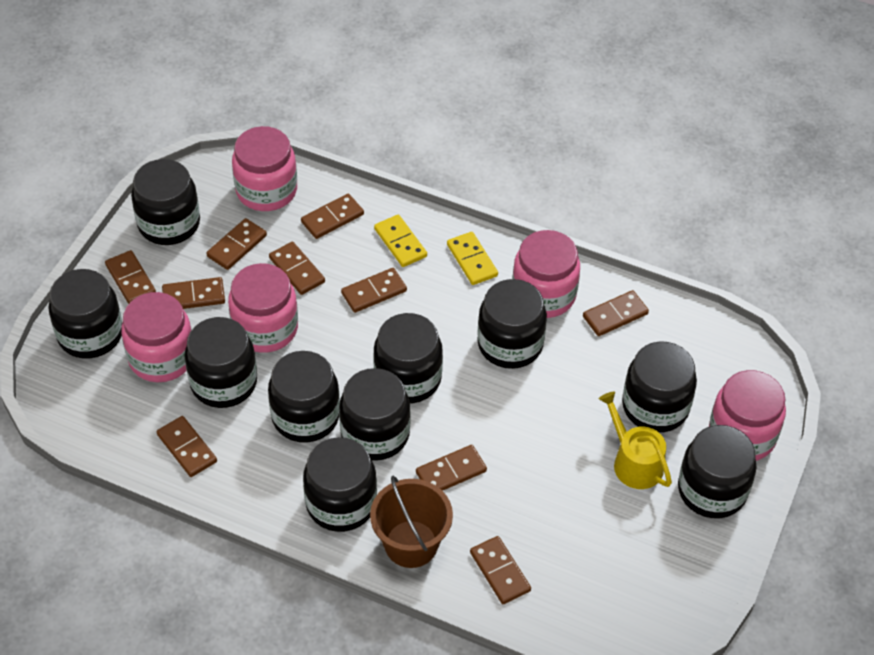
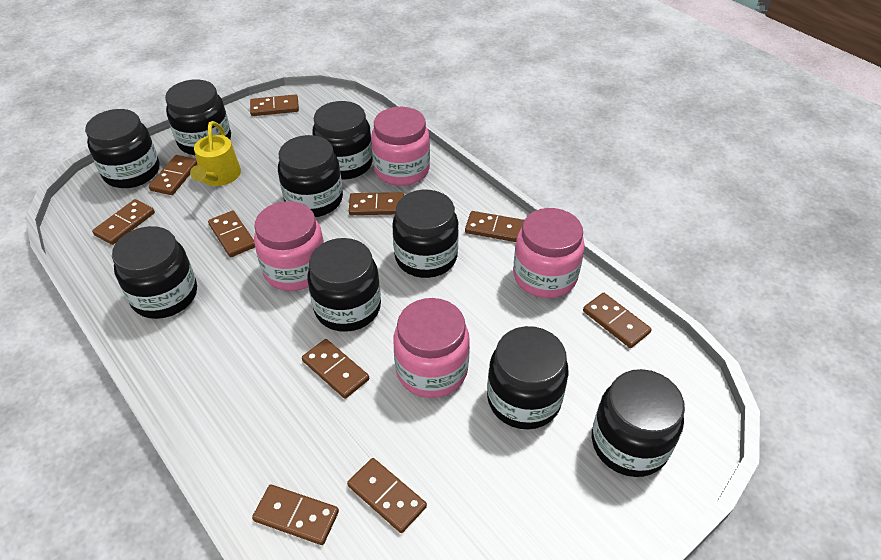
black jar: [48,269,122,358] [131,159,200,245] [185,317,257,408] [268,351,340,443] [303,437,377,532] [339,368,410,461] [373,313,443,404] [477,279,547,369] [622,341,697,433] [678,425,757,518] = 10 -> [85,109,160,188] [112,226,197,319] [165,79,231,155] [278,135,343,217] [307,238,381,332] [312,101,373,180] [392,190,459,278] [487,326,569,430] [592,369,685,477] = 9
brown bucket: [370,476,453,568] = 1 -> none = 0
pink jar: [121,292,192,382] [228,263,298,353] [232,126,297,211] [513,230,580,318] [709,370,786,461] = 5 -> [254,201,324,291] [371,107,430,186] [394,298,470,398] [513,208,585,298] = 4
yellow domino: [374,215,427,267] [447,232,498,285] = 2 -> none = 0

